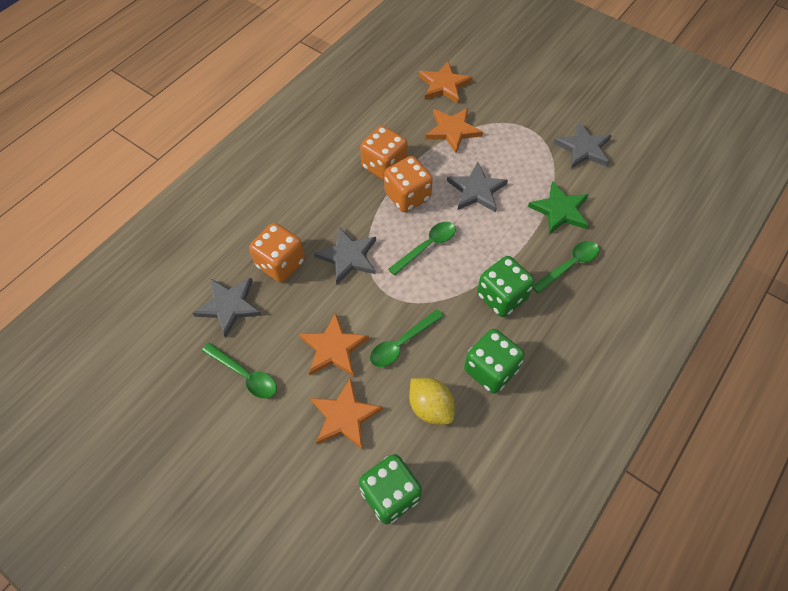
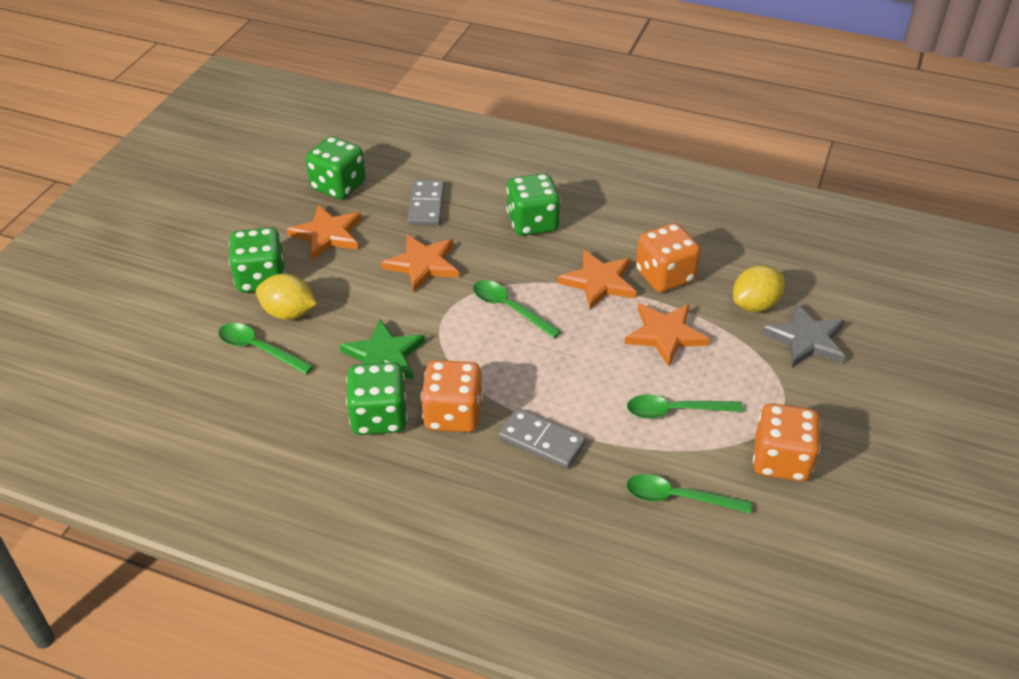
green dice: [359,454,422,524] [464,329,525,393] [477,256,534,317] = 3 -> [229,227,285,293] [306,136,366,200] [346,362,407,435] [507,173,561,236] = 4
grey domino: none = 0 -> [407,180,444,226] [498,408,586,469] = 2
grey star: [192,278,262,338] [314,227,376,284] [447,162,508,212] [553,122,612,169] = 4 -> [762,303,845,367] = 1
yellow lemon: [409,378,455,425] = 1 -> [256,274,317,320] [733,265,785,312] = 2

